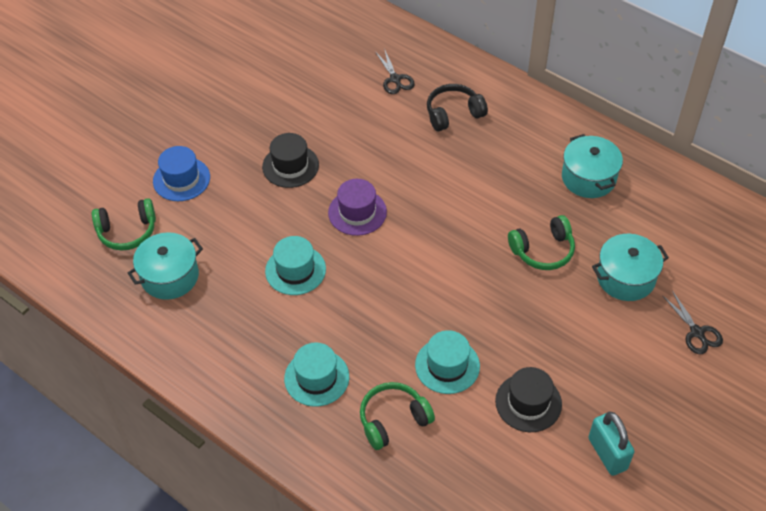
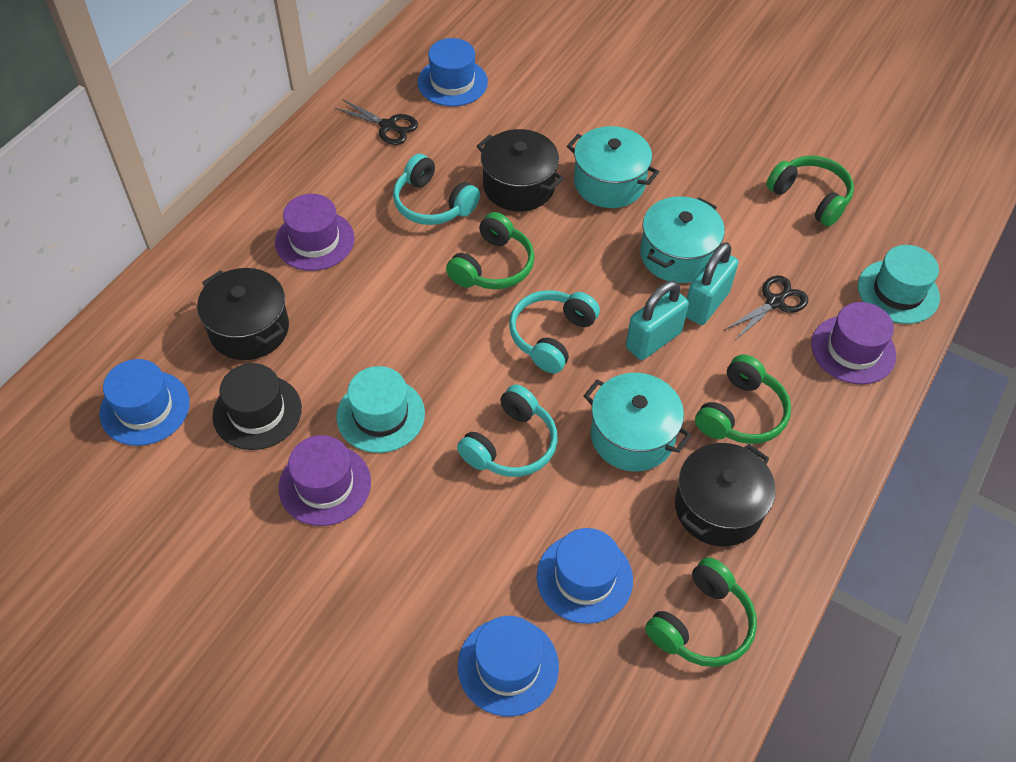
black hat: [262,133,319,188] [495,367,562,432] = 2 -> [212,363,302,450] = 1
black headphones: [427,84,488,132] = 1 -> none = 0
black pot: none = 0 -> [197,268,289,360] [477,129,564,211] [675,443,776,547] = 3
blue hat: [153,146,210,201] = 1 -> [99,359,190,446] [417,38,488,106] [458,616,559,716] [537,528,633,624] = 4
green headphones: [92,198,156,250] [360,382,435,450] [508,215,575,270] = 3 -> [446,212,534,289] [645,557,757,667] [695,355,791,444] [766,156,854,227] = 4
purple hat: [328,179,387,236] = 1 -> [275,194,355,271] [279,435,371,526] [811,302,896,384] = 3
turquoise hat: [265,236,326,295] [284,342,349,407] [415,330,480,394] = 3 -> [336,366,425,453] [858,245,940,324] = 2
turquoise headphones: none = 0 -> [393,154,480,225] [457,384,558,477] [509,290,600,373] = 3
turquoise padlock: [589,412,635,476] = 1 -> [626,281,689,360] [686,242,739,325] = 2

